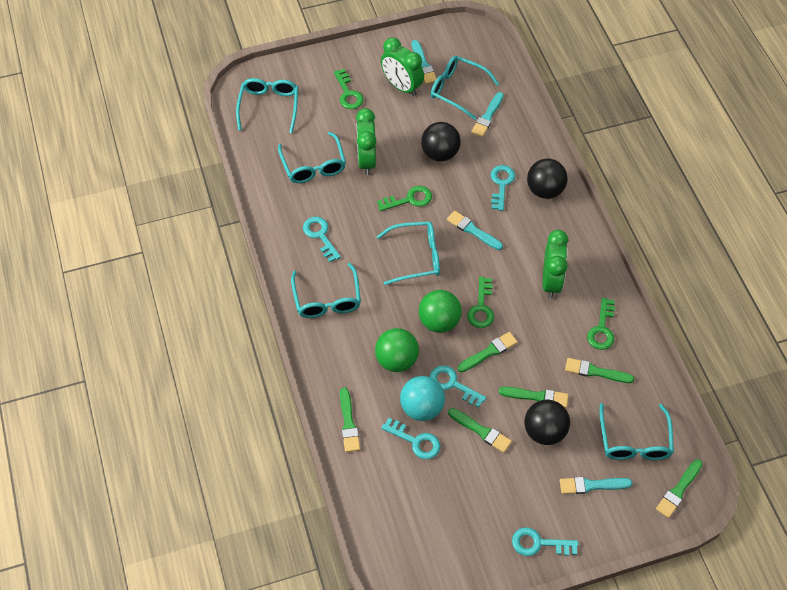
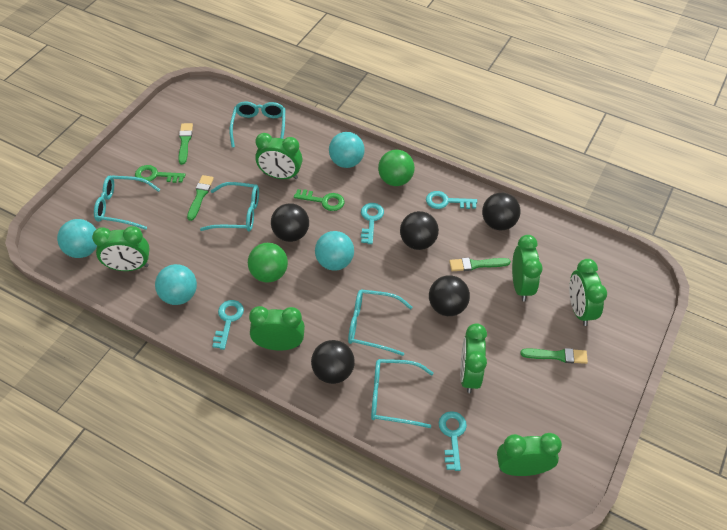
black ball: [421,122,461,161] [524,400,570,445] [527,158,568,199] = 3 -> [271,203,309,242] [311,340,355,384] [400,211,439,250] [429,275,470,316] [482,193,521,230] = 5
green brush: [340,387,360,452] [448,408,512,453] [457,332,518,372] [499,387,568,408] [565,358,634,383] [656,459,702,518] = 6 -> [178,123,193,165] [187,175,214,221] [449,258,511,271] [520,348,588,364] = 4
green clock: [356,108,376,175] [381,38,424,96] [543,230,568,298] = 3 -> [92,226,150,271] [249,306,305,351] [255,133,302,179] [460,323,487,393] [497,433,562,476] [512,235,543,302] [569,259,607,326] = 7
green key: [334,69,364,109] [377,186,432,211] [467,277,494,328] [587,298,615,350] = 4 -> [135,165,186,183] [294,189,345,211] = 2
turquoise ball: [400,376,445,421] = 1 -> [57,219,97,258] [155,264,197,305] [315,231,354,270] [329,132,365,168] = 4
turquoise brush: [412,40,437,84] [447,211,503,250] [471,92,504,137] [560,477,633,494] = 4 -> none = 0
turquoise glasses: [236,78,298,133] [278,132,346,183] [291,263,361,318] [376,221,440,285] [431,56,499,120] [599,403,674,460] = 6 -> [94,175,161,230] [200,182,259,231] [230,101,285,148] [348,289,412,356] [371,359,433,428] = 5
turquoise key: [303,217,341,262] [381,418,441,459] [430,365,486,408] [491,165,515,211] [512,527,579,556] = 5 -> [212,300,244,350] [361,203,384,244] [426,191,477,209] [439,411,467,471] = 4

